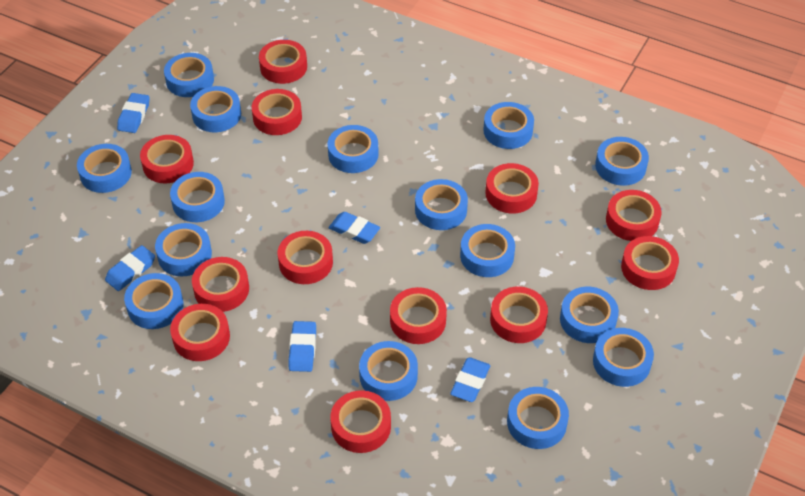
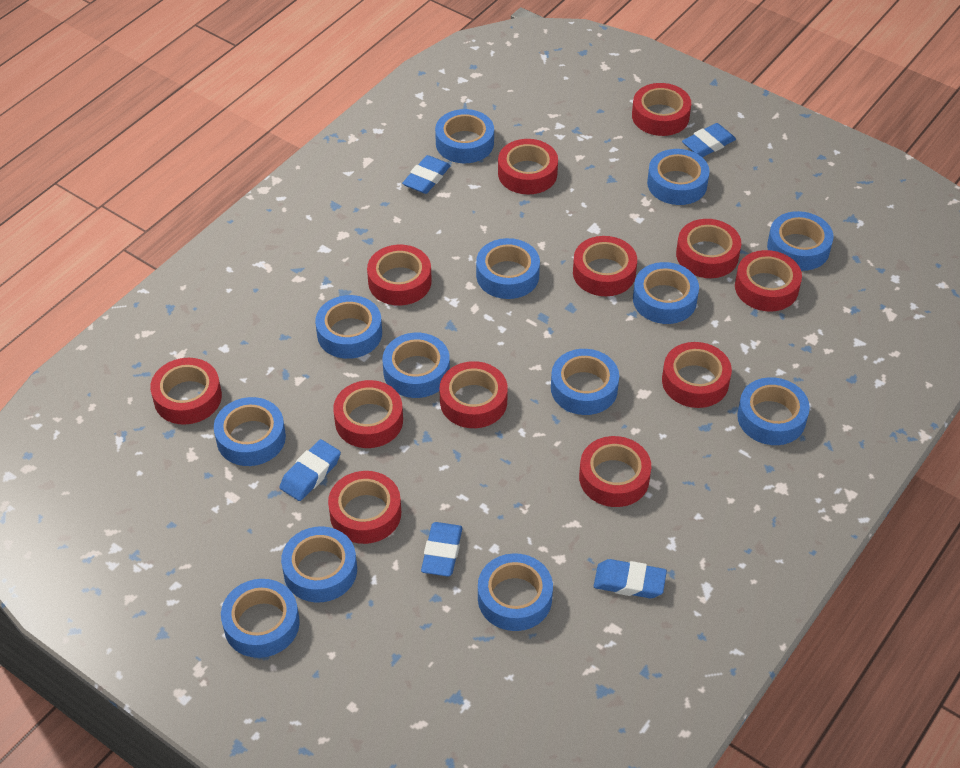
blue tape: [77,144,132,193] [124,273,183,329] [155,223,212,276] [164,53,214,97] [170,172,225,222] [190,86,241,132] [328,125,379,173] [359,341,418,401] [415,179,468,230] [460,224,515,277] [483,102,534,149] [507,387,569,449] [560,287,619,343] [593,328,654,387] [595,137,649,186] = 15 -> [214,397,286,466] [221,579,300,658] [281,526,357,603] [315,295,382,359] [383,333,450,398] [435,109,494,163] [476,238,540,299] [478,553,553,631] [551,349,619,415] [633,262,699,324] [647,149,710,205] [737,377,810,445] [767,211,833,271] = 13

